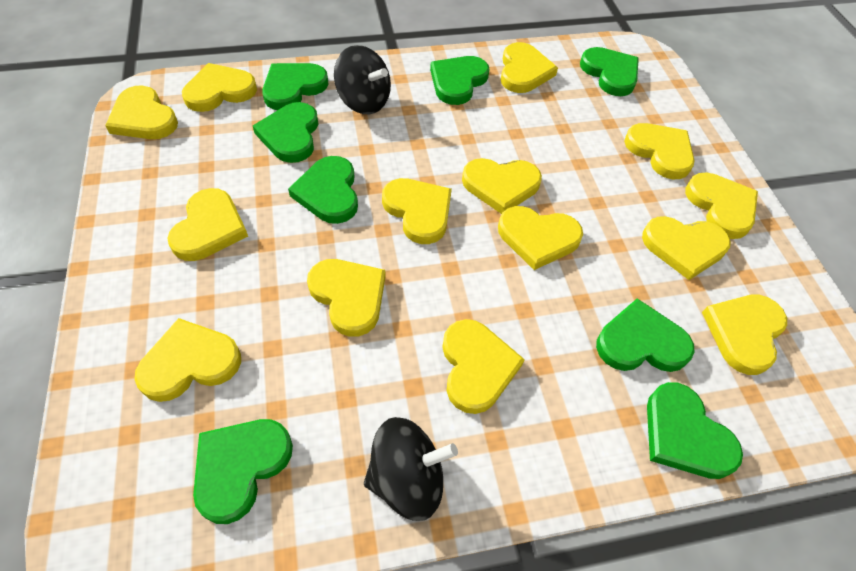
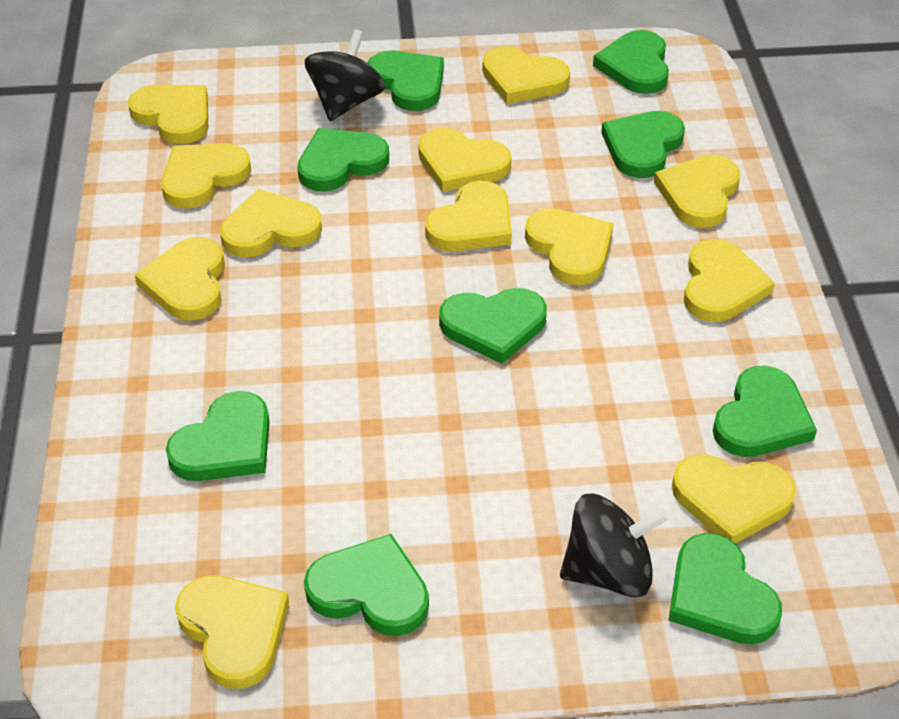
green heart: [193,419,293,524] [253,102,318,163] [262,63,329,110] [288,156,358,224] [430,56,489,105] [580,47,639,96] [596,299,694,372] [647,382,743,479] = 8 -> [166,391,270,481] [297,128,389,192] [304,534,429,636] [367,51,444,111] [439,288,547,364] [593,30,669,94] [601,111,685,178] [668,533,782,644] [713,366,817,457] = 9
yellow heart: [105,85,178,139] [134,318,241,402] [167,188,248,261] [182,63,257,112] [307,259,386,337] [382,178,452,244] [442,319,525,414] [462,158,542,214] [498,206,583,270] [501,42,558,93] [624,123,695,179] [642,216,731,280] [685,173,758,239] [702,295,787,375] = 14 -> [128,85,208,144] [135,237,225,321] [161,143,251,209] [175,575,289,689] [220,189,322,257] [418,128,511,192] [425,181,512,251] [482,46,570,104] [525,208,613,285] [654,155,740,228] [672,454,796,544] [684,239,775,322] = 12

